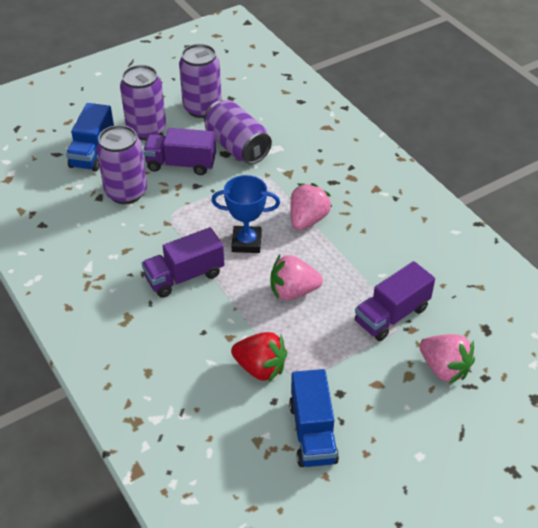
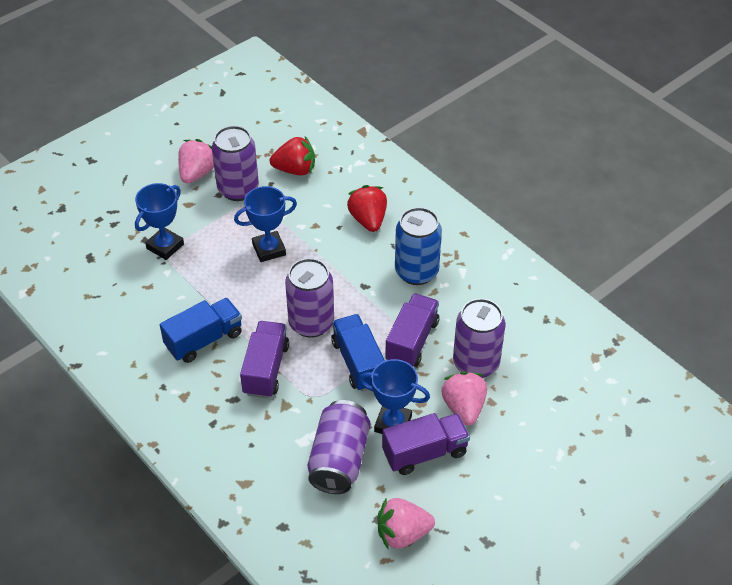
blue can: none = 0 -> [395,207,442,285] = 1
blue trophy: [211,175,280,253] = 1 -> [135,183,184,260] [234,186,297,262] [359,359,430,434] = 3
red strawberry: [231,332,287,382] = 1 -> [270,136,315,175] [347,185,387,232] = 2

